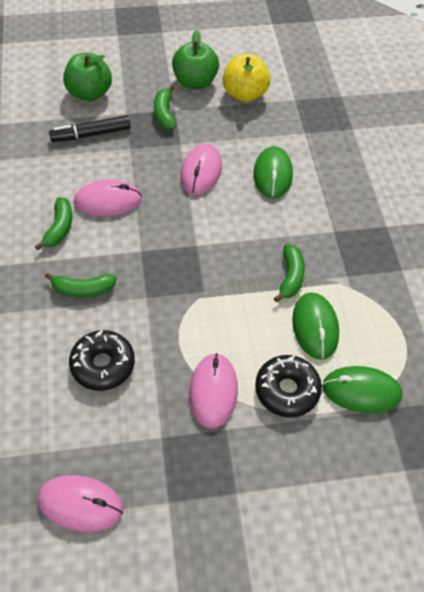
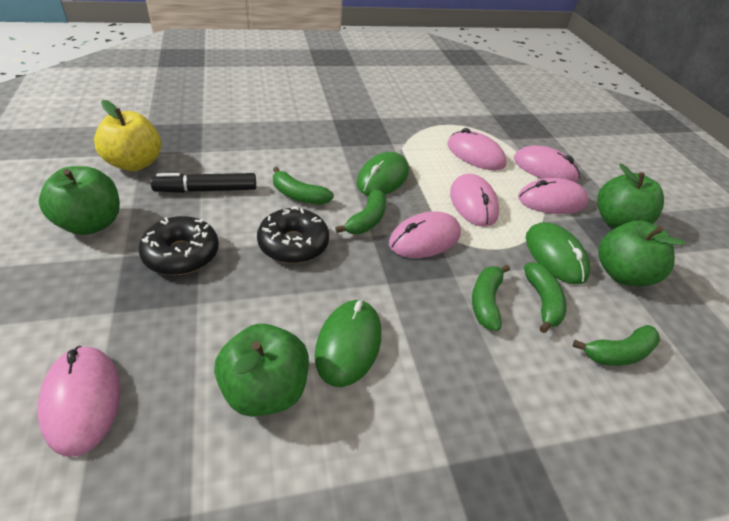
green apple: [63,52,112,101] [172,30,219,89] = 2 -> [39,166,120,235] [214,324,309,417] [597,164,664,229] [598,221,685,286] = 4
green banana: [35,197,72,250] [45,272,117,298] [154,85,176,130] [274,244,305,302] = 4 -> [273,167,334,205] [335,189,386,234] [472,265,510,331] [524,263,567,333] [573,325,660,366] = 5
pink mouse: [37,475,123,532] [74,180,142,216] [180,144,222,195] [189,353,238,428] = 4 -> [38,346,121,457] [389,211,461,258] [447,128,506,171] [450,174,499,227] [514,145,580,182] [518,178,589,214] = 6

